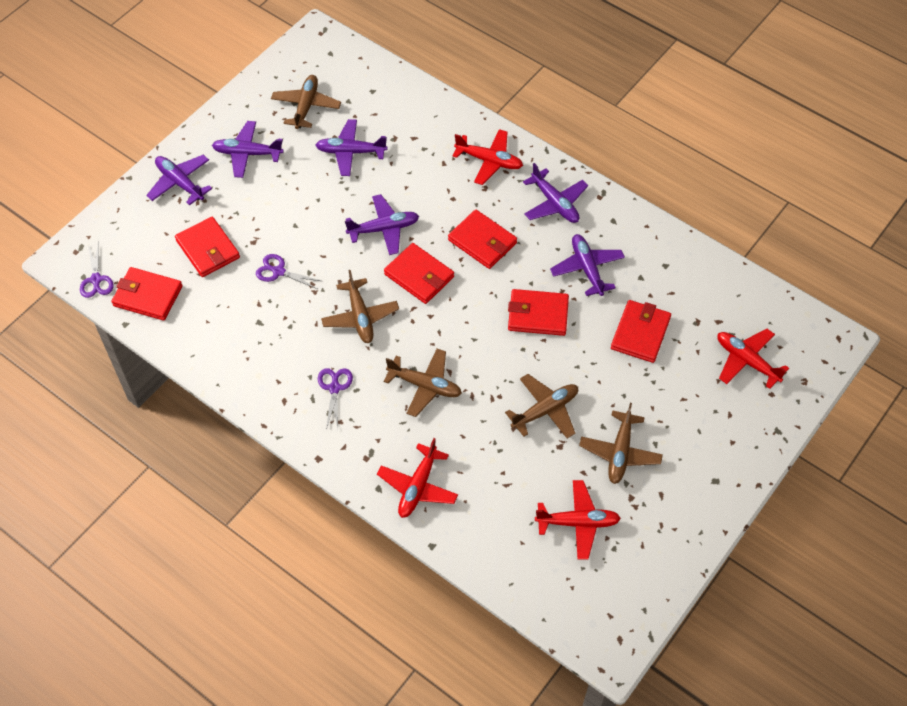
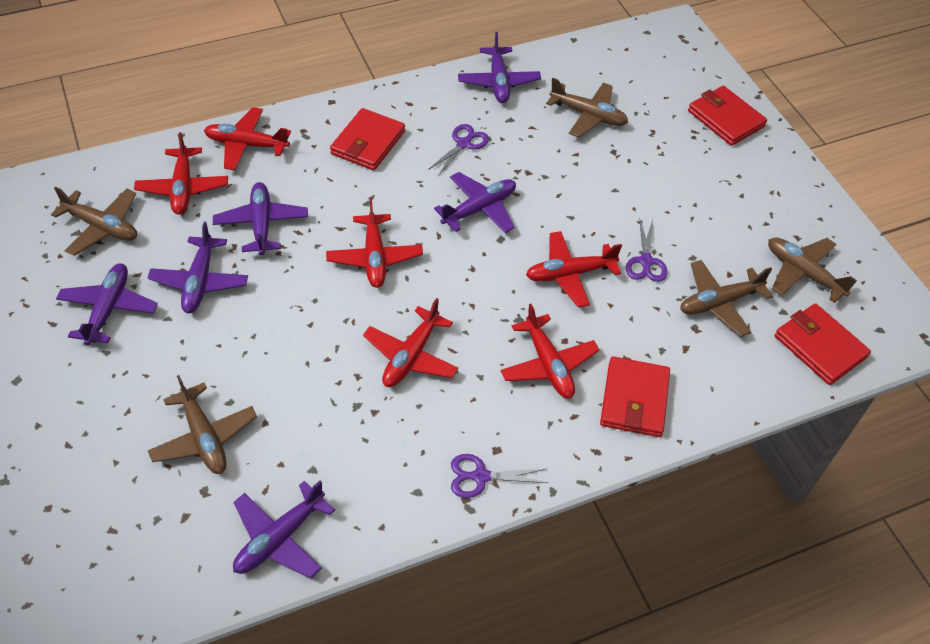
red plane: [377,438,458,518] [452,129,523,185] [535,480,621,560] [717,329,789,389] = 4 -> [134,132,228,215] [204,107,291,170] [326,199,423,288] [363,298,459,387] [500,304,599,398] [526,231,622,307] = 6
red wallet: [111,267,183,321] [175,217,240,277] [384,243,454,304] [448,210,517,269] [508,289,569,336] [611,300,671,363] = 6 -> [330,108,405,170] [600,356,670,437] [688,86,767,146] [775,303,871,385] = 4

